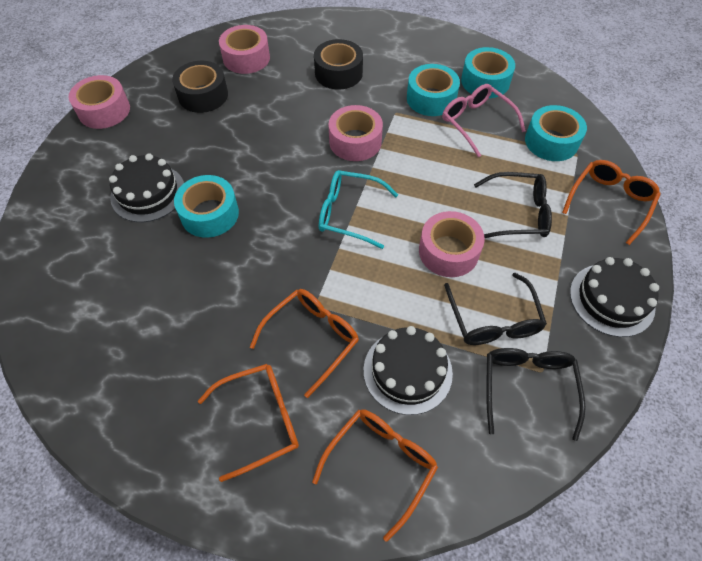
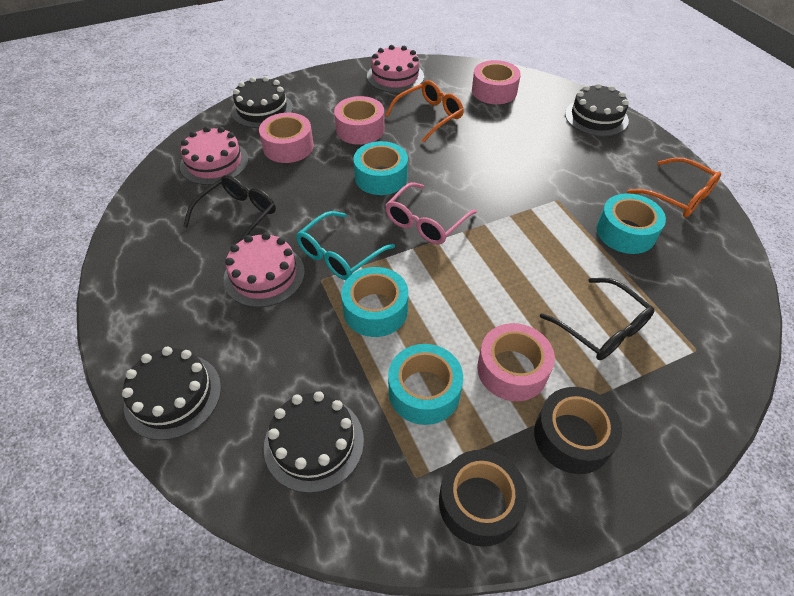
black cake: [109,153,184,222] [363,326,453,415] [570,257,659,337] = 3 -> [122,346,221,440] [231,76,293,128] [264,391,364,493] [565,83,629,136] = 4
black glasses: [444,273,547,345] [474,172,552,238] [486,348,586,441] = 3 -> [183,175,276,242] [540,278,655,360] = 2
orange glasses: [198,364,299,482] [250,289,359,398] [312,410,438,542] [562,160,661,245] = 4 -> [385,80,464,142] [627,157,721,217] = 2
pink cake: none = 0 -> [180,126,249,185] [223,232,305,308] [367,45,424,93] = 3

